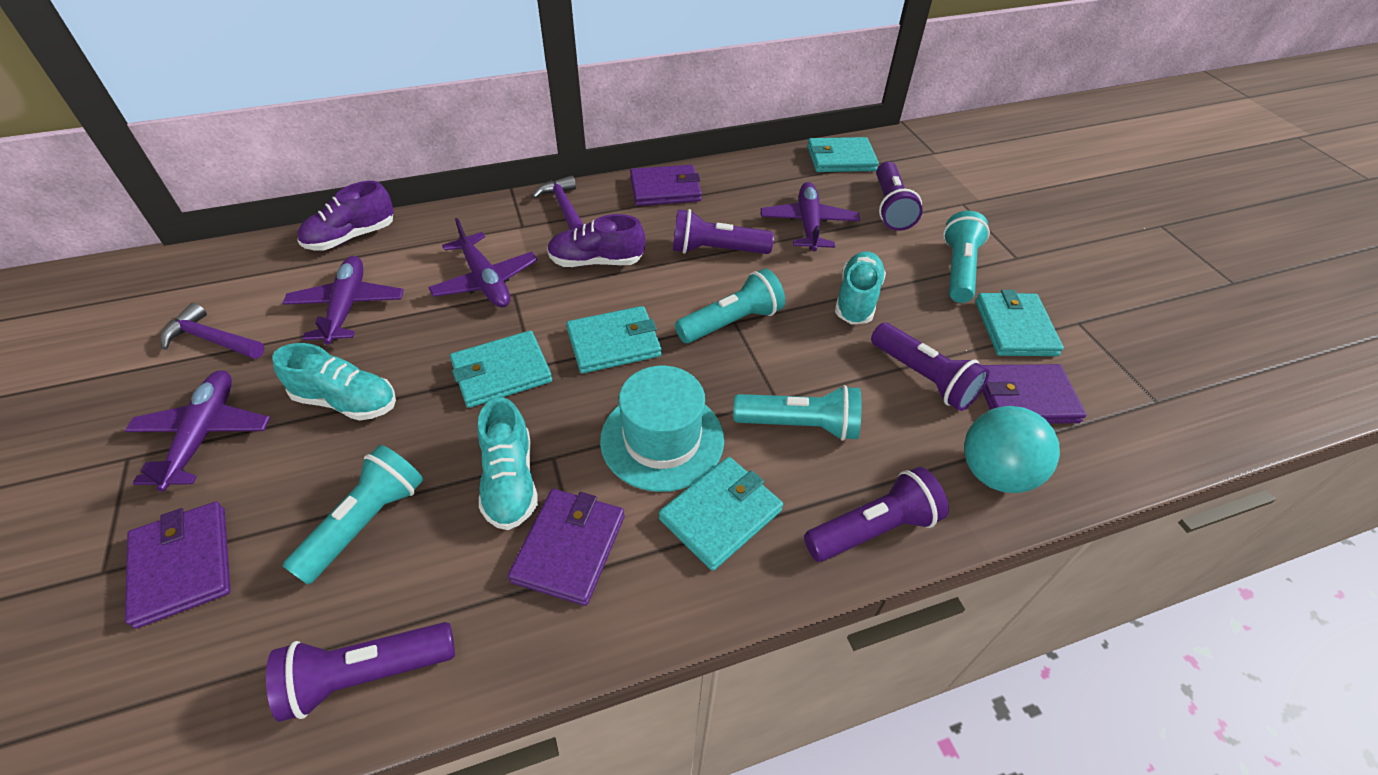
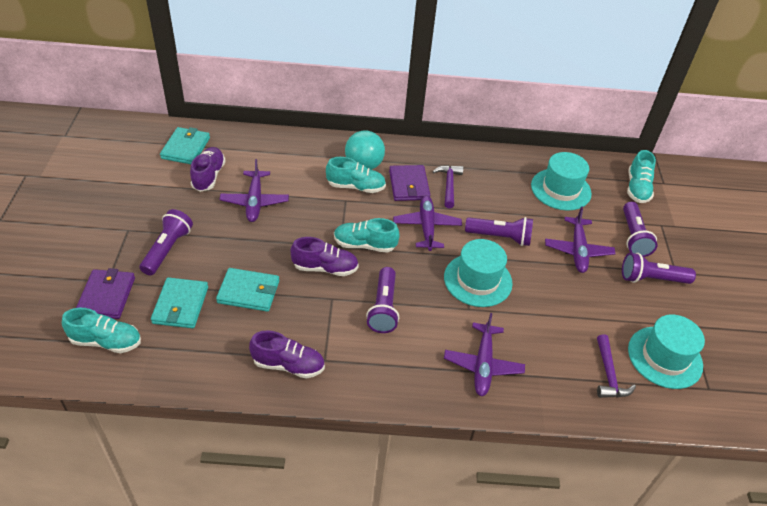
purple shoe: [297,181,394,250] [547,214,645,267] = 2 -> [190,147,226,192] [249,330,325,379] [291,237,359,276] = 3
purple wallet: [125,502,231,629] [508,489,625,606] [630,165,702,206] [982,364,1086,424] = 4 -> [76,268,135,319] [389,165,430,201] = 2
turquoise flashlight: [282,445,423,585] [675,268,785,343] [733,385,861,441] [943,211,990,303] = 4 -> none = 0
turquoise hat: [600,366,724,492] = 1 -> [444,239,513,307] [531,152,592,211] [628,315,705,389] = 3
turquoise shoe: [272,343,396,421] [478,397,538,530] [835,251,886,324] = 3 -> [62,308,141,353] [326,157,386,193] [334,218,400,253] [627,150,656,203] = 4
turquoise wallet: [450,331,552,408] [566,306,661,374] [659,457,783,571] [807,137,879,172] [975,290,1064,356] = 5 -> [151,277,208,328] [160,127,210,164] [216,268,279,312] = 3

